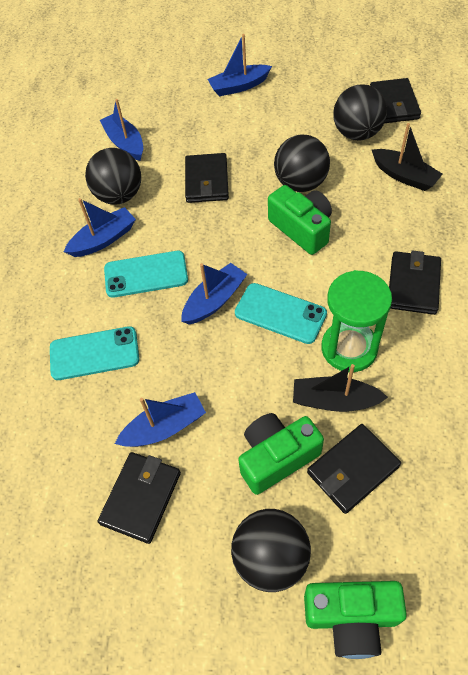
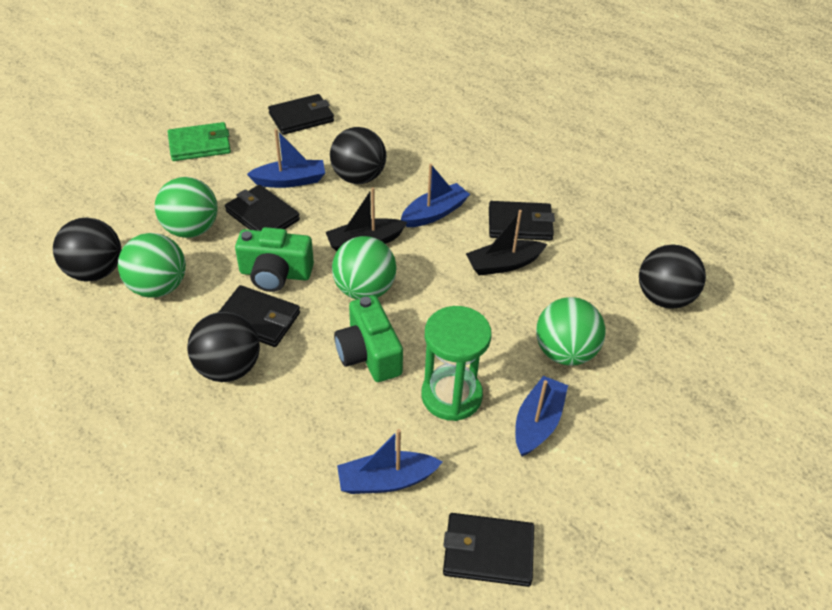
blue boat: [64,198,136,257] [100,99,143,161] [115,392,206,447] [181,263,247,324] [208,34,272,96] = 5 -> [247,129,325,188] [337,429,442,494] [401,164,470,227] [515,376,568,456] = 4
green ball: none = 0 -> [118,233,186,298] [155,177,217,238] [332,236,397,300] [536,297,606,366] = 4
green camera: [238,413,324,495] [268,185,332,255] [304,581,407,659] = 3 -> [235,227,314,292] [334,295,403,382] = 2
green wallet: none = 0 -> [168,122,231,161] = 1
turquoise phone: [50,326,139,380] [104,251,188,298] [235,283,327,344] = 3 -> none = 0

